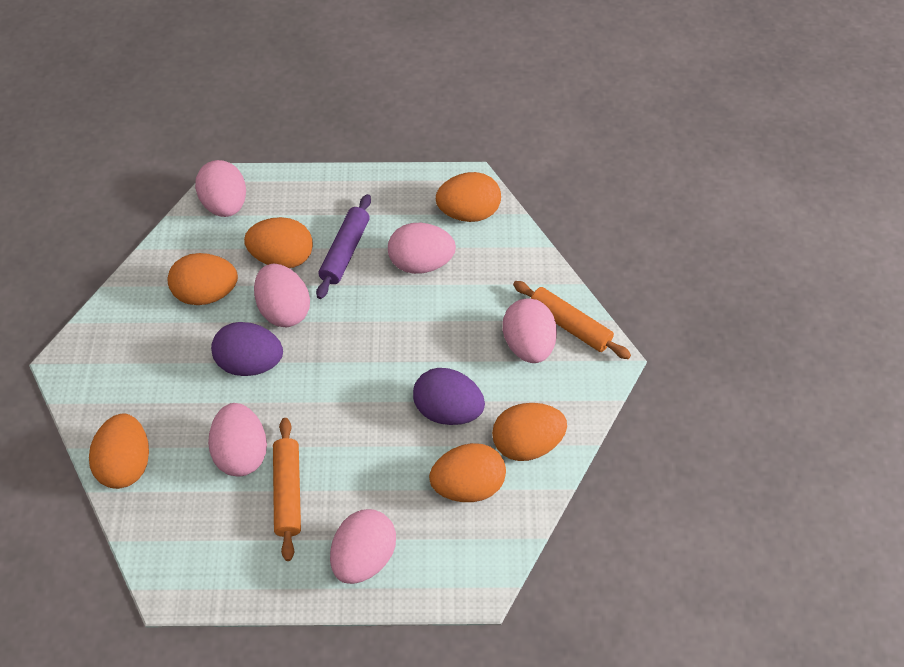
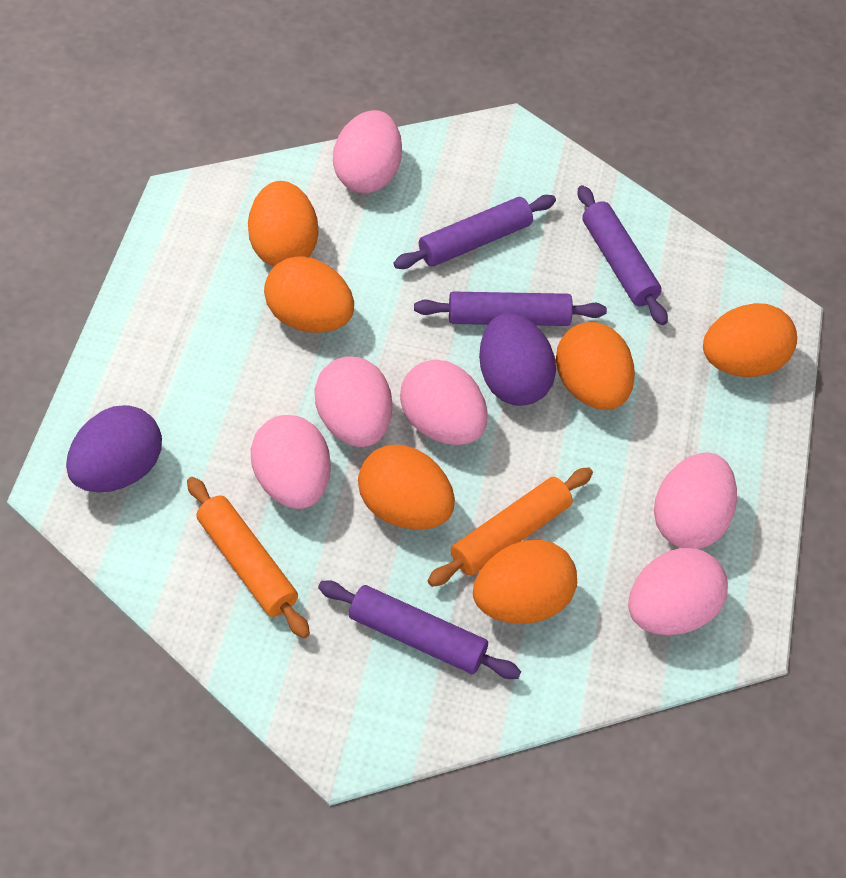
purple rolling pin: [316,194,371,299] = 1 -> [318,581,521,679] [393,195,556,269] [414,292,607,326] [578,185,668,325] = 4

